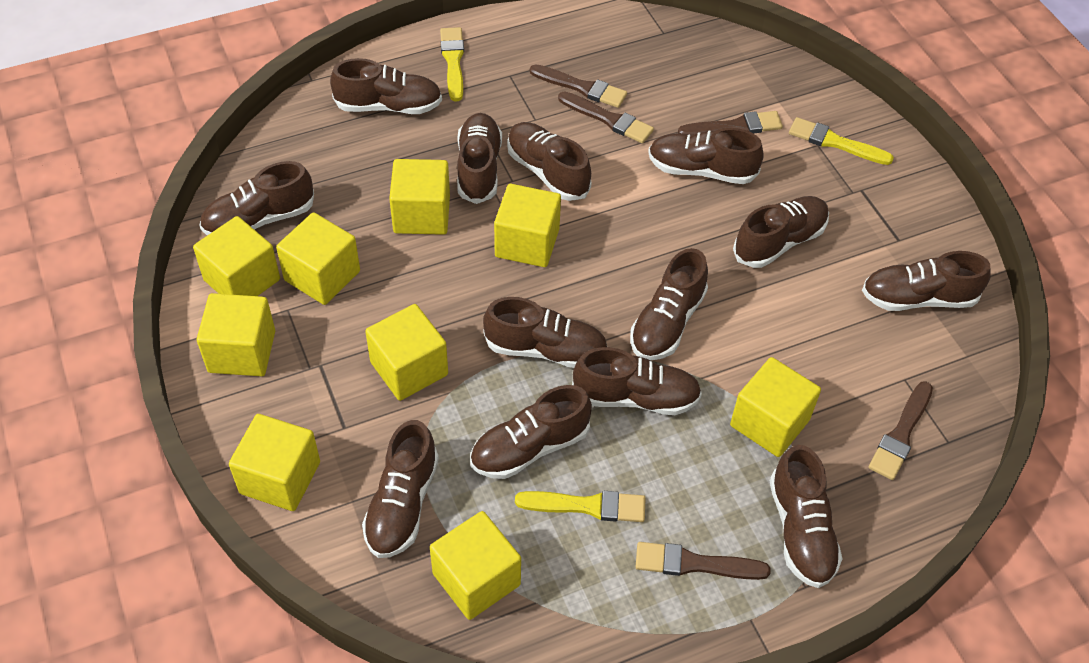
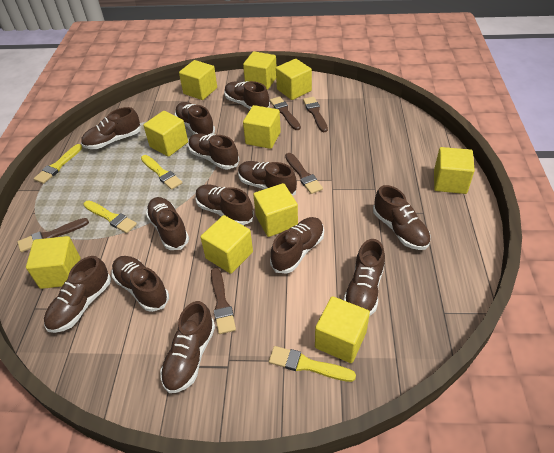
yellow brush: [440,27,464,101] [515,491,646,522] [789,117,894,165] = 3 -> [34,144,82,184] [83,200,137,233] [141,155,182,190] [269,346,356,382] = 4
yellow cube: [193,216,280,296] [197,293,275,376] [229,414,320,511] [276,212,360,305] [365,304,448,401] [389,159,450,235] [430,511,521,620] [494,184,561,267] [730,357,821,457] = 9 -> [26,236,81,289] [143,111,188,157] [179,60,217,100] [200,215,253,274] [243,51,277,90] [243,105,281,149] [253,183,298,237] [276,59,312,100] [315,296,370,363] [434,147,475,194] = 10

